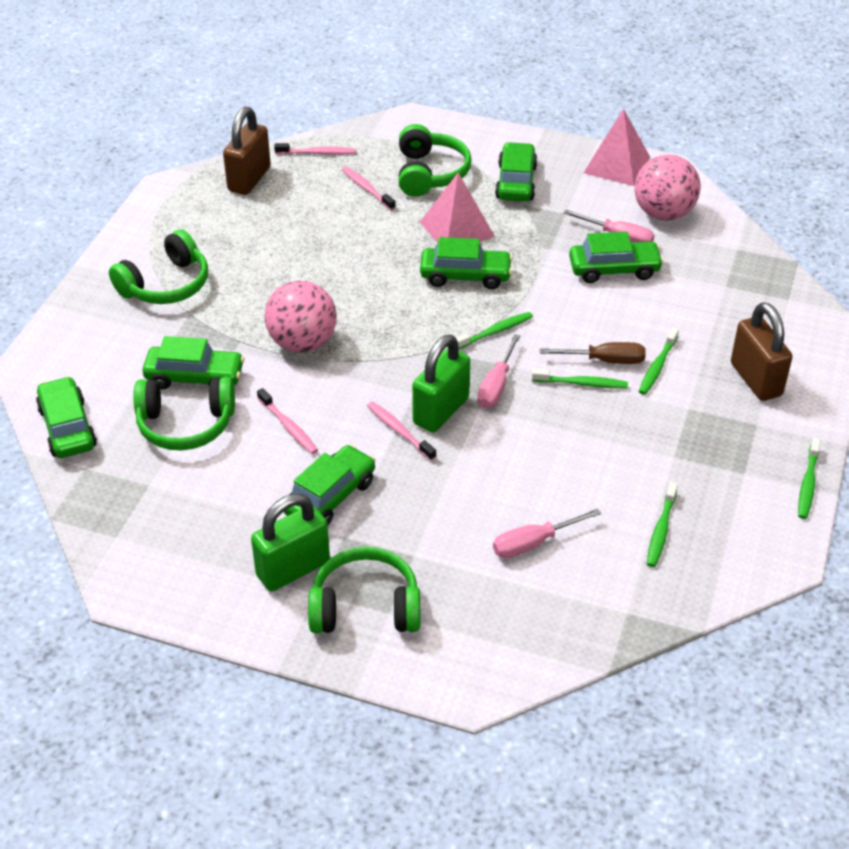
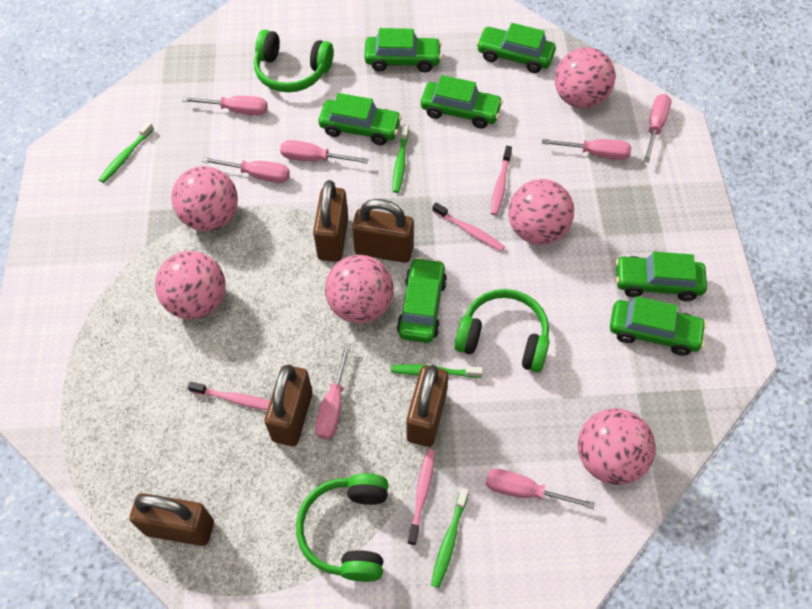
brown padlock: [223,107,271,195] [731,302,793,401] = 2 -> [130,493,214,546] [265,364,313,446] [313,180,348,262] [352,199,414,263] [407,365,448,447] = 5
brown screwdriver: [540,342,646,364] = 1 -> none = 0
green car: [36,376,97,458] [142,336,245,389] [283,445,376,525] [420,237,513,289] [495,142,538,201] [569,232,664,283] = 6 -> [319,93,402,145] [364,28,442,72] [397,257,447,343] [421,75,503,129] [476,23,556,73] [610,296,707,356] [615,252,707,301] = 7
green headphones: [109,230,208,304] [133,377,235,450] [308,547,420,633] [398,124,472,197] = 4 -> [254,30,333,92] [296,473,388,582] [454,289,550,372] = 3
green padlock: [251,494,330,591] [412,335,470,432] = 2 -> none = 0
green toothbrush: [456,312,533,349] [532,369,628,388] [638,328,679,395] [647,482,678,567] [798,438,821,519] = 5 -> [99,121,154,183] [391,364,483,378] [393,124,409,193] [431,488,469,588] = 4
pink ball: [265,281,337,353] [635,155,700,221] = 2 -> [155,251,226,319] [171,166,238,231] [325,255,394,323] [508,179,574,245] [555,47,615,109] [578,408,655,485] = 6
pink pyramid: [420,173,495,243] [584,109,650,186] = 2 -> none = 0
pink screwdriver: [477,334,520,409] [493,508,601,558] [564,210,654,243] = 3 -> [182,96,268,115] [202,157,290,183] [280,140,369,164] [315,343,351,439] [486,469,595,509] [542,139,631,160] [643,94,671,163] = 7

